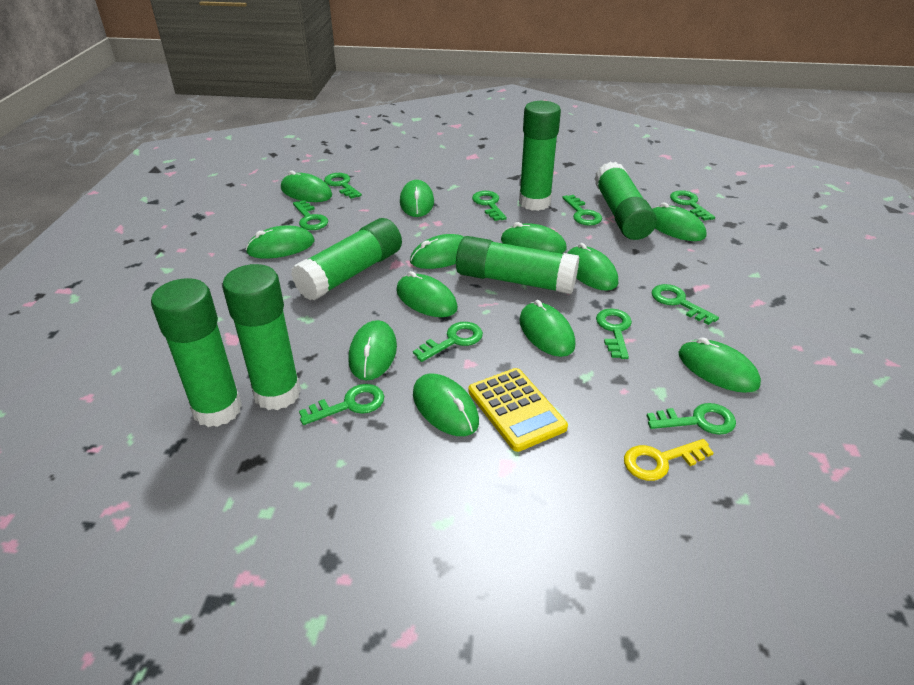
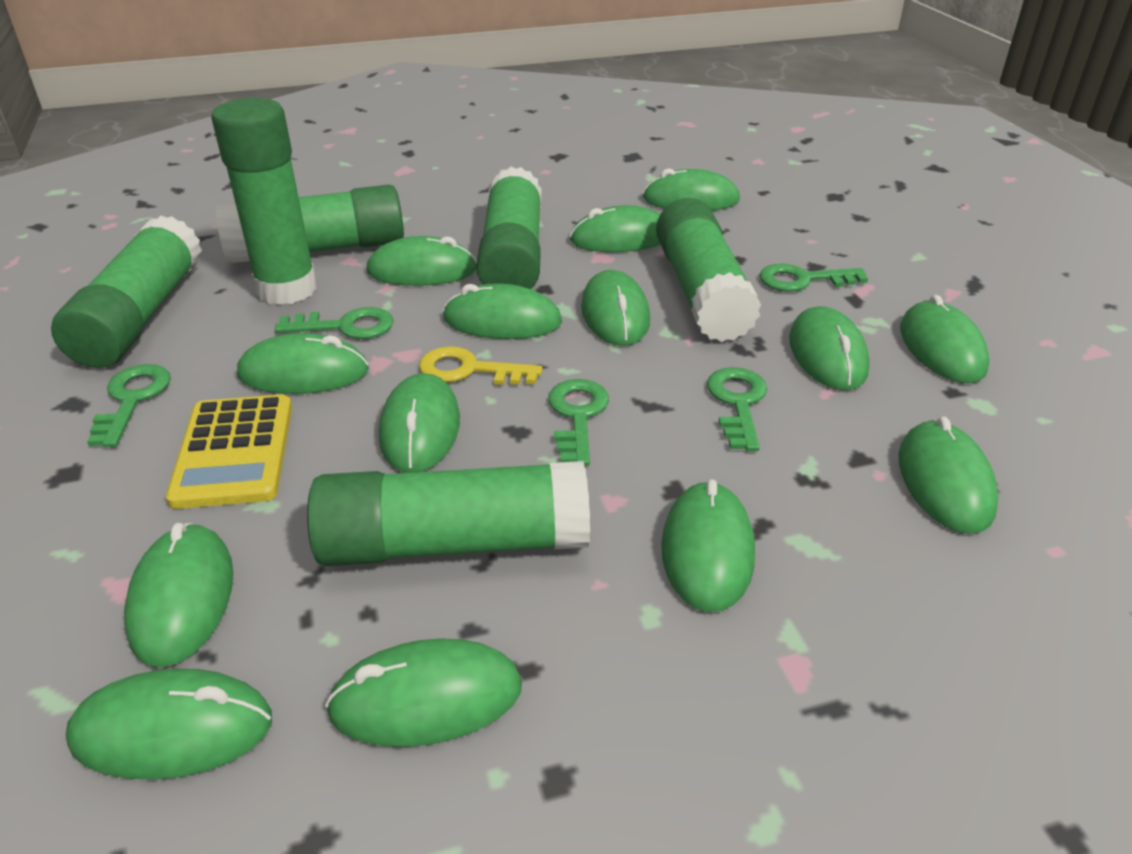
green key: [293,200,328,230] [299,384,384,425] [324,173,362,199] [413,322,483,362] [472,191,507,221] [562,195,602,226] [596,309,632,359] [647,403,736,435] [652,284,719,325] [670,190,715,221] = 10 -> [87,364,171,447] [274,307,394,339] [548,379,609,466] [707,367,767,451] [759,264,868,292] = 5
green mouse: [246,225,314,259] [281,171,332,202] [348,320,397,380] [396,271,458,317] [400,180,434,217] [410,234,464,269] [413,374,479,436] [501,222,567,254] [519,300,575,357] [567,243,618,291] [652,203,706,241] [679,337,761,393] = 12 -> [66,669,272,780] [124,523,233,667] [237,333,369,394] [325,639,522,747] [366,236,477,286] [379,373,460,473] [443,283,562,339] [570,205,661,252] [581,270,650,346] [643,169,740,211] [661,479,755,612] [789,306,870,390] [899,416,998,534] [900,295,989,383] = 14

